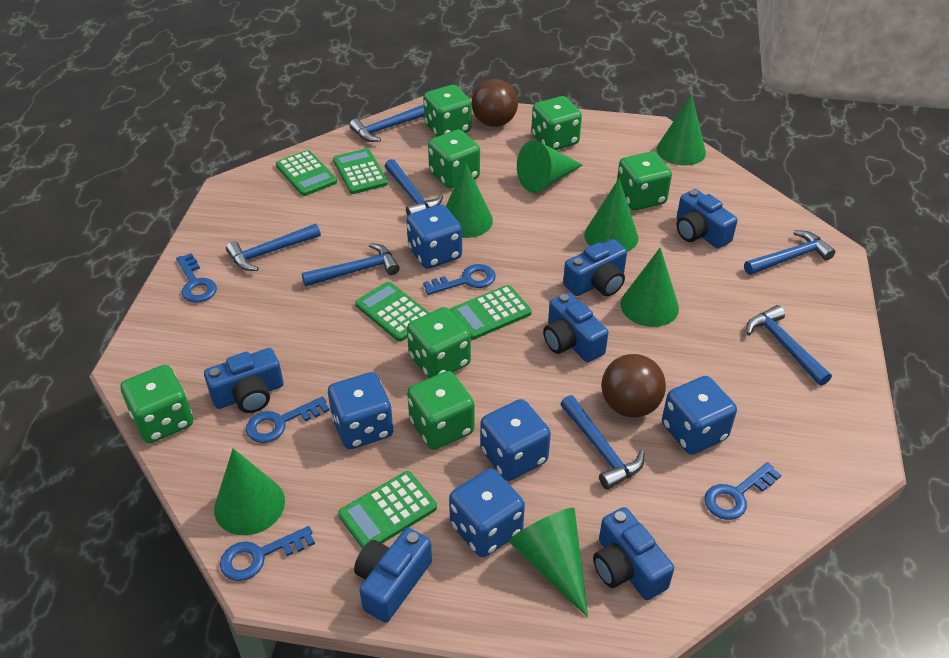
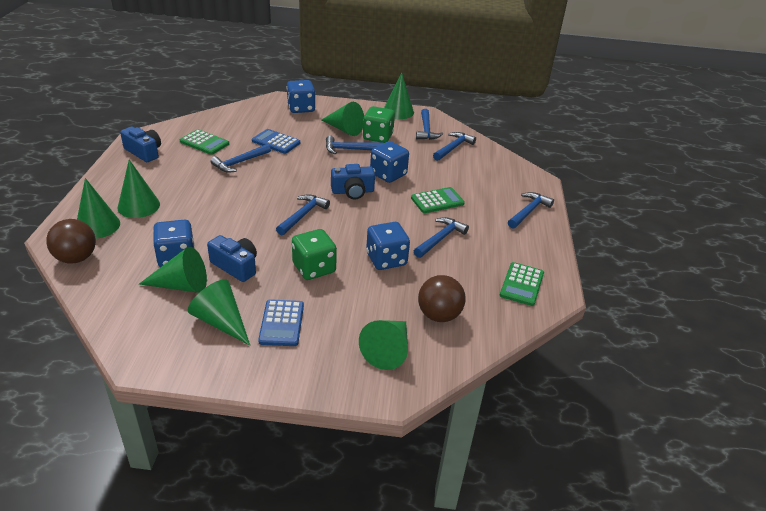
blue calculator: none = 0 -> [252,129,300,154] [258,299,304,346] = 2
blue camera: [204,348,283,413] [354,528,432,623] [543,293,609,362] [563,239,627,296] [593,507,674,600] [676,189,738,249] = 6 -> [120,127,161,162] [207,235,257,282] [331,164,375,200] = 3
blue dice: [328,372,393,449] [406,204,462,269] [449,468,525,557] [480,399,551,481] [662,376,737,455] = 5 -> [153,219,195,267] [286,80,315,113] [366,222,410,270] [370,141,409,183] = 4
blue key: [176,253,217,302] [220,526,315,581] [246,396,329,443] [423,264,496,295] [705,462,781,520] = 5 -> none = 0
green calculator: [276,150,337,196] [333,148,388,194] [338,471,437,549] [355,282,429,342] [450,285,532,340] = 5 -> [180,129,229,155] [411,187,465,213] [500,262,544,306] = 3
green dice: [121,365,193,443] [407,307,471,378] [407,371,474,450] [423,85,471,137] [428,129,480,189] [531,96,582,150] [617,152,672,210] = 7 -> [292,229,337,280] [363,106,395,143] = 2

